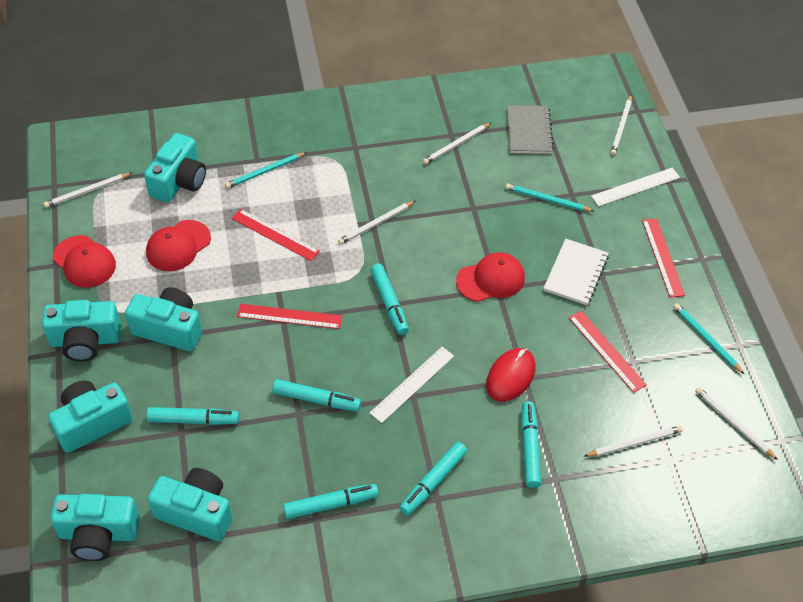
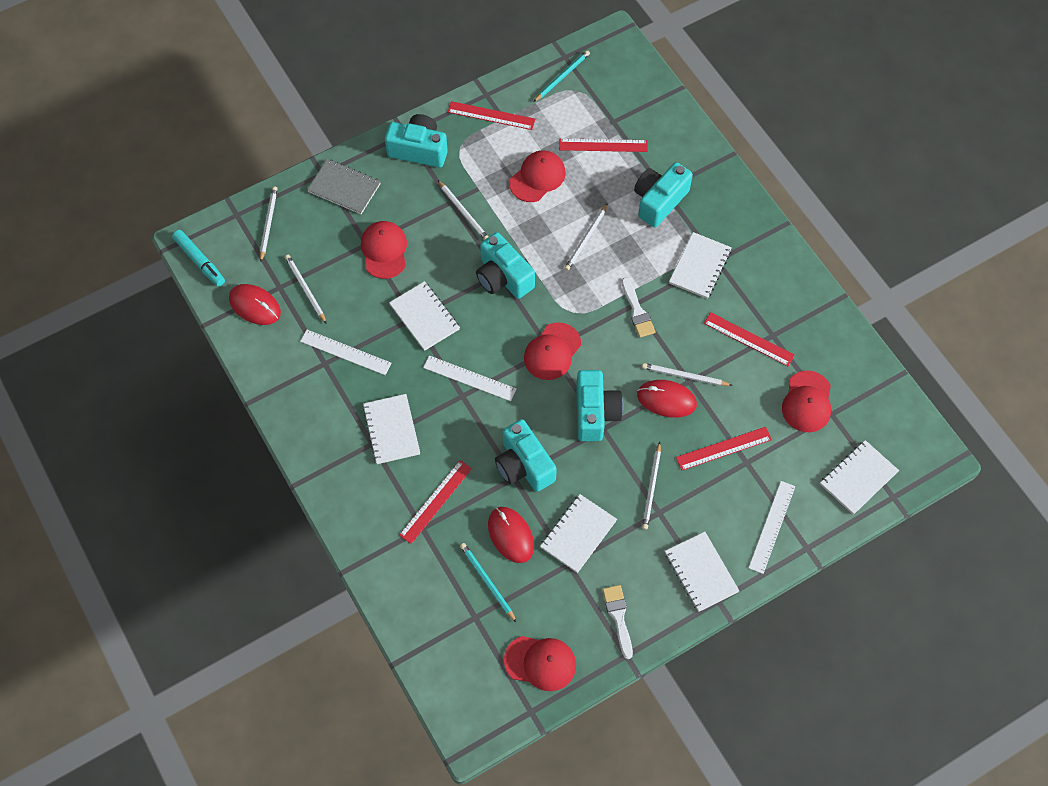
red cap: [53,235,116,288] [146,220,211,271] [456,252,525,302] = 3 -> [361,221,407,279] [504,636,576,691] [509,150,566,202] [524,322,581,380] [782,371,831,432] = 5
red mouse: [486,348,536,402] = 1 -> [229,284,281,325] [488,507,534,563] [637,380,697,418] = 3
red ruler: [231,209,320,261] [237,304,342,329] [569,311,646,393] [642,218,685,298] = 4 -> [399,460,472,544] [448,101,535,130] [559,138,648,152] [676,427,772,470] [704,312,795,366] = 5
turquoise camera: [42,300,121,362] [48,381,133,453] [51,494,140,561] [125,287,202,351] [144,133,206,203] [147,468,233,541] = 6 -> [385,114,448,167] [476,232,535,299] [495,419,557,492] [576,370,623,441] [634,162,693,228] = 5
turquoise marker: [146,407,239,425] [272,379,361,411] [283,484,379,519] [370,264,409,335] [399,442,467,516] [521,402,541,488] = 6 -> [172,230,225,287] = 1
turquoise pencil: [225,152,307,188] [505,183,594,212] [673,303,744,374] = 3 -> [460,543,517,623] [533,50,590,102] = 2
white brush: none = 0 -> [603,585,633,659] [621,277,656,338] = 2
white notebook: [544,239,609,305] = 1 -> [363,394,420,464] [389,281,460,351] [540,494,617,573] [665,532,739,612] [669,232,732,299] [820,440,899,515] = 6
white ruler: [370,347,454,423] [591,168,680,206] = 2 -> [300,330,392,375] [423,355,516,401] [748,481,795,574] = 3

